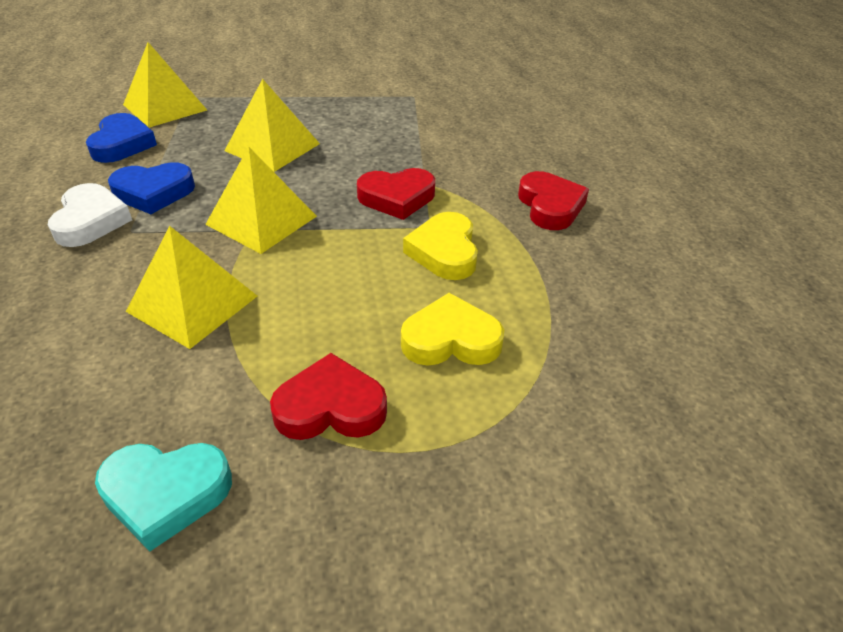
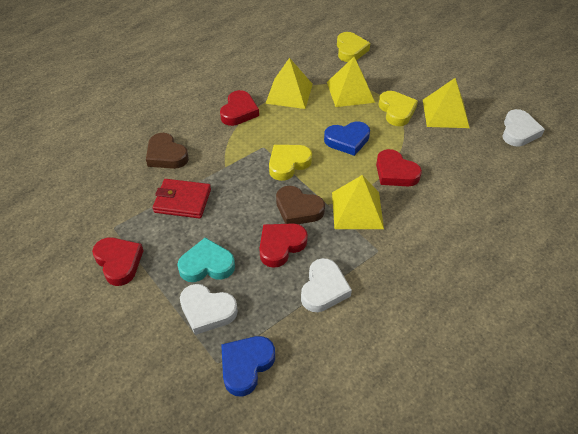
brown heart: none = 0 -> [146,133,189,169] [276,186,325,224] = 2
red heart: [270,353,387,440] [357,168,435,220] [518,171,589,230] = 3 -> [92,237,144,286] [220,90,259,126] [259,223,308,268] [376,149,422,186] = 4
red wallet: none = 0 -> [153,179,211,219] = 1
white heart: [48,183,132,247] = 1 -> [180,284,238,335] [301,258,352,312] [502,109,545,147] = 3
yellow heart: [401,293,504,365] [403,212,478,280] = 2 -> [269,145,312,181] [337,32,370,62] [379,91,418,126] = 3

